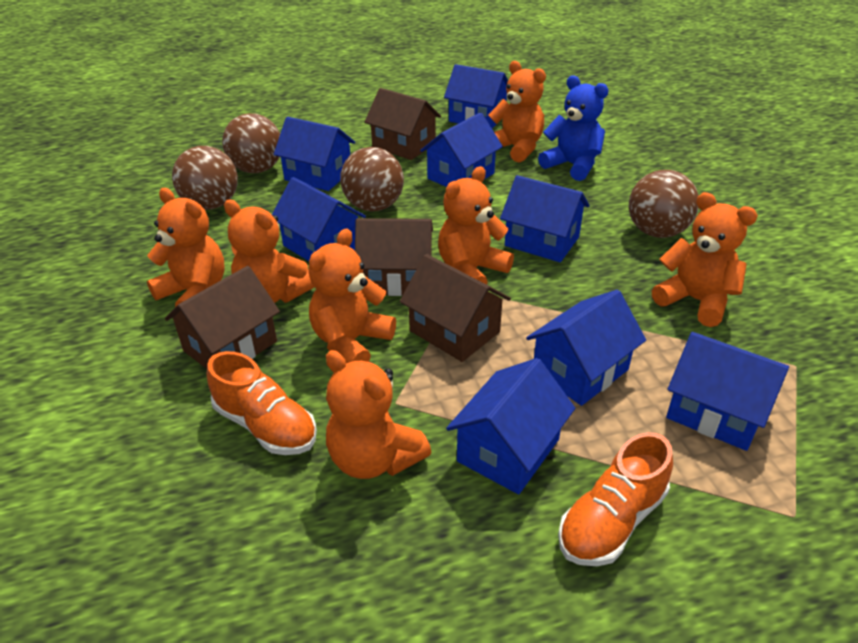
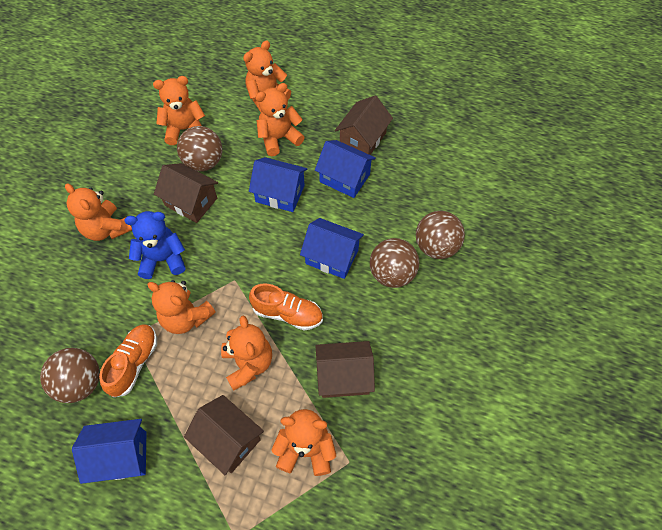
blue house: [272,177,366,261] [274,117,355,191] [420,112,503,187] [444,64,508,129] [446,358,575,494] [500,175,590,262] [526,290,646,406] [666,332,789,451] = 8 -> [72,419,146,484] [249,157,308,212] [300,218,364,279] [315,140,376,198] = 4

